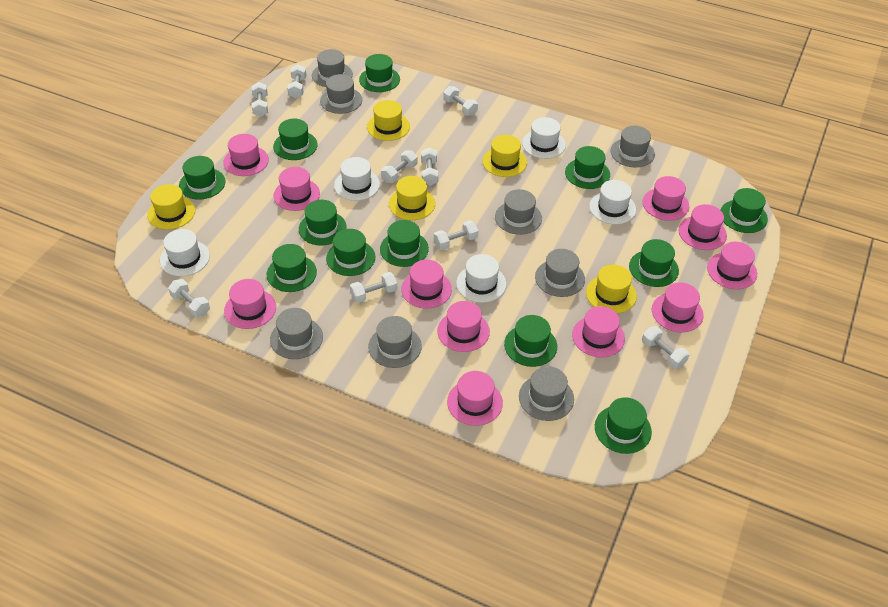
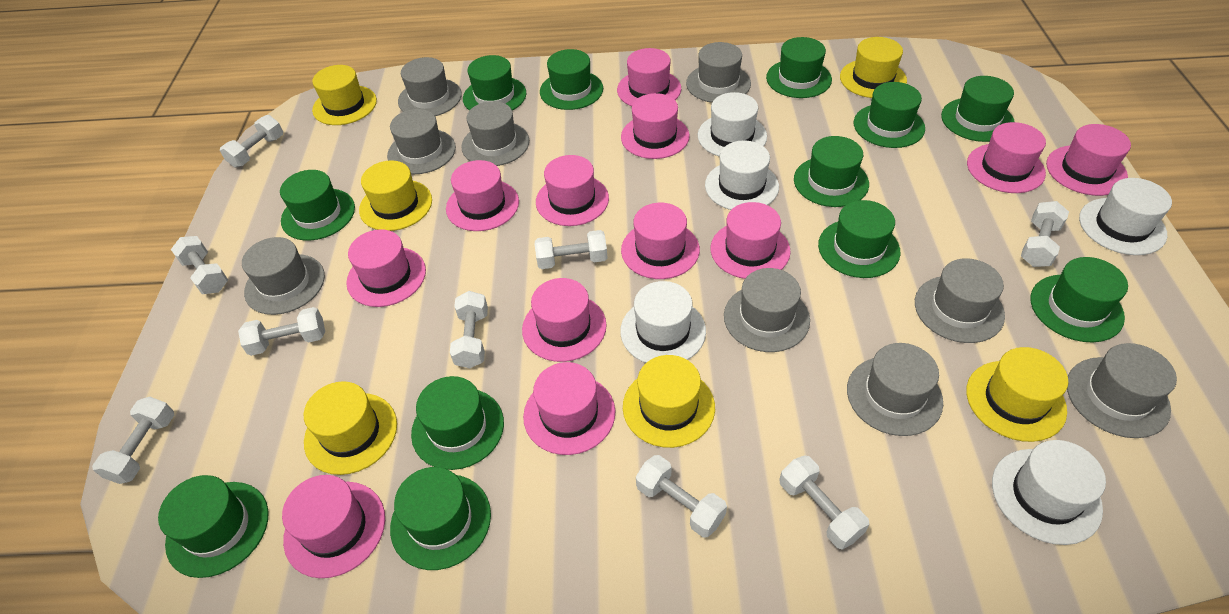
grey hat: [270,308,323,359] [312,49,353,87] [320,74,362,114] [368,316,422,368] [495,189,542,235] [519,366,574,421] [535,249,585,297] [611,126,655,168] = 8 -> [242,237,325,315] [387,109,456,174] [398,57,462,116] [461,101,529,166] [686,42,751,103] [724,268,810,352] [847,343,943,436] [915,258,1005,343] [1067,343,1177,438] = 9
pink hat: [223,134,269,176] [224,279,276,329] [273,167,320,211] [401,260,452,309] [437,301,490,352] [447,371,503,426] [572,306,625,358] [643,176,689,221] [652,282,704,332] [679,204,727,250] [707,242,757,289] = 11 -> [282,475,385,578] [346,229,426,307] [446,160,519,231] [522,278,607,362] [523,362,615,455] [536,155,609,226] [617,48,681,106] [621,93,690,159] [621,203,700,279] [711,202,791,279] [967,122,1046,193] [1046,124,1131,196] = 12
yellow hat: [147,184,195,230] [367,100,410,141] [389,176,435,220] [482,135,527,177] [586,264,637,313] = 5 -> [304,381,397,475] [312,65,377,125] [359,160,432,231] [623,355,715,448] [840,37,907,98] [966,347,1068,442] = 6

